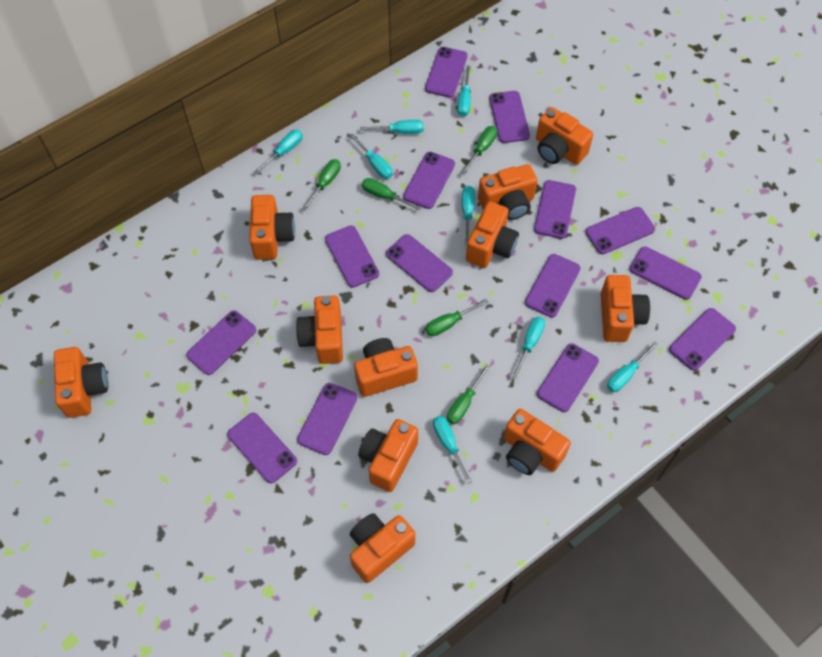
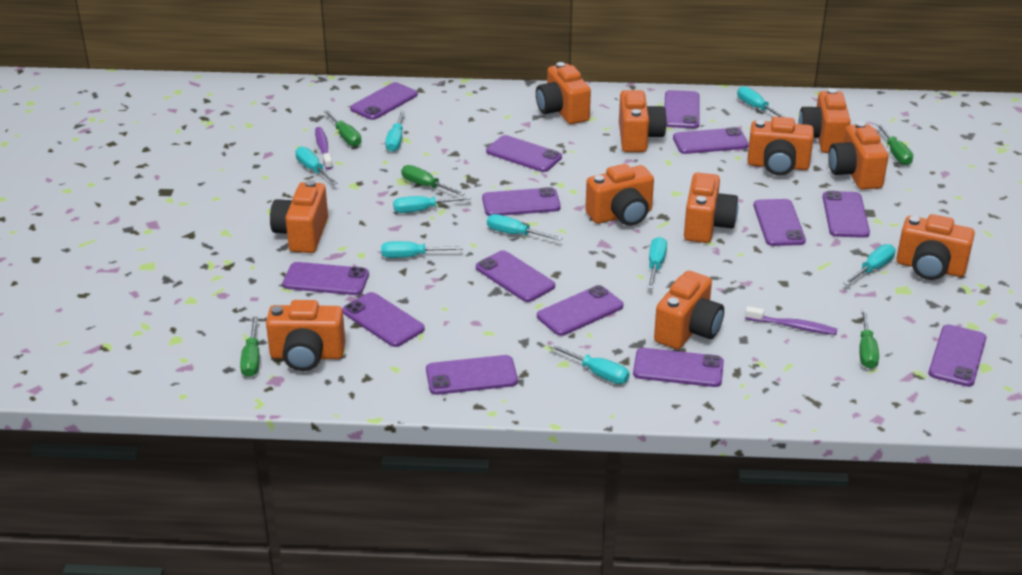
purple toothbrush: none = 0 -> [315,127,333,170] [745,306,838,335] = 2
turquoise screwdriver: [254,130,303,174] [350,134,393,179] [360,120,424,134] [433,416,472,484] [457,65,471,117] [462,186,475,244] [512,317,545,378] [607,342,658,392] = 8 -> [295,147,338,185] [381,241,463,258] [385,111,405,152] [393,196,471,213] [487,214,562,241] [549,344,629,384] [648,237,667,289] [737,86,784,117] [843,244,895,285] = 9

